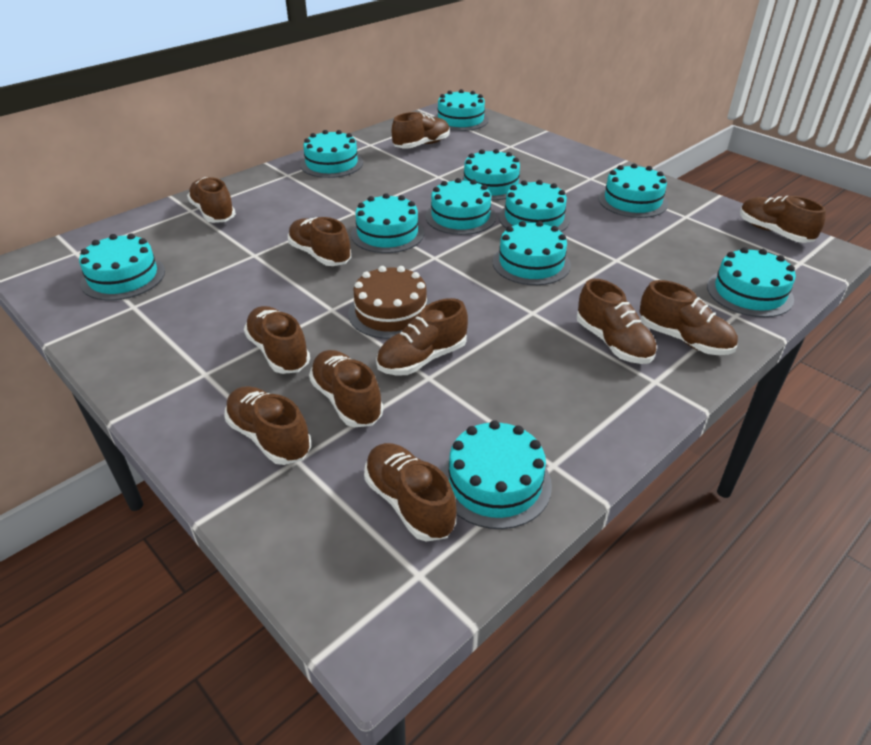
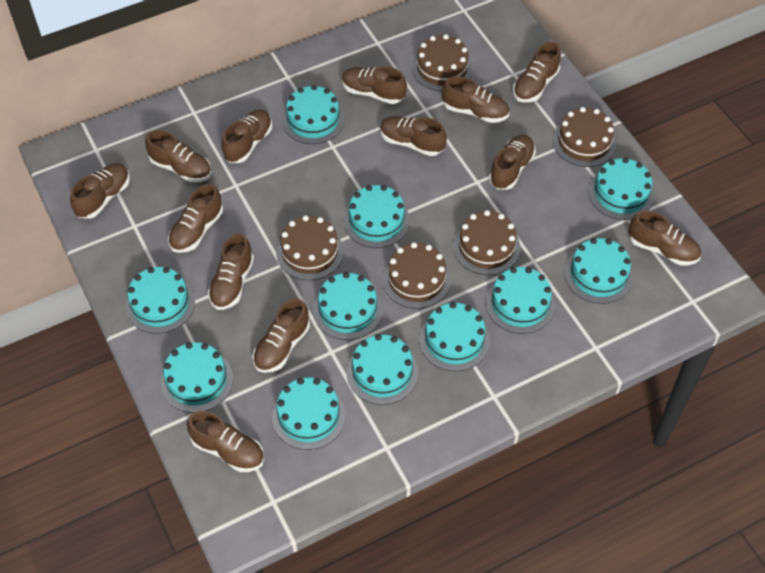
brown cake: [348,266,431,339] = 1 -> [276,215,343,280] [383,242,451,309] [412,34,472,91] [453,210,520,275] [553,107,616,167] = 5
brown shoe: [187,177,236,223] [224,386,311,465] [244,306,310,374] [288,217,351,266] [309,350,383,427] [364,443,456,541] [376,298,468,376] [392,112,450,149] [577,279,657,364] [639,280,738,355] [740,196,826,243] = 11 -> [70,163,130,219] [145,130,211,182] [168,184,223,253] [187,411,264,472] [208,234,254,310] [222,109,272,163] [253,298,310,373] [342,66,407,104] [380,116,447,156] [442,76,509,123] [489,135,536,190] [513,42,561,102] [629,211,701,266] = 13

